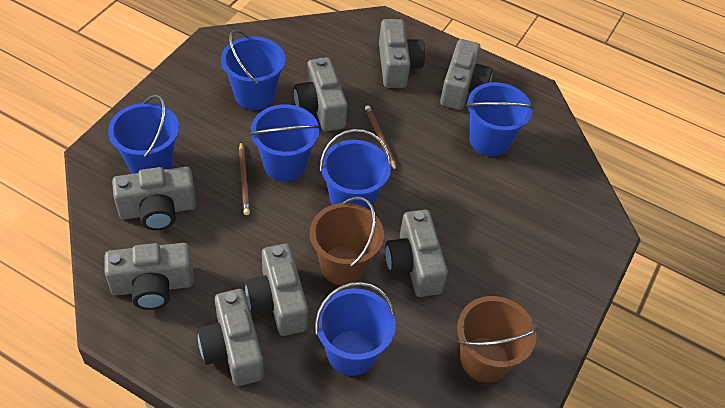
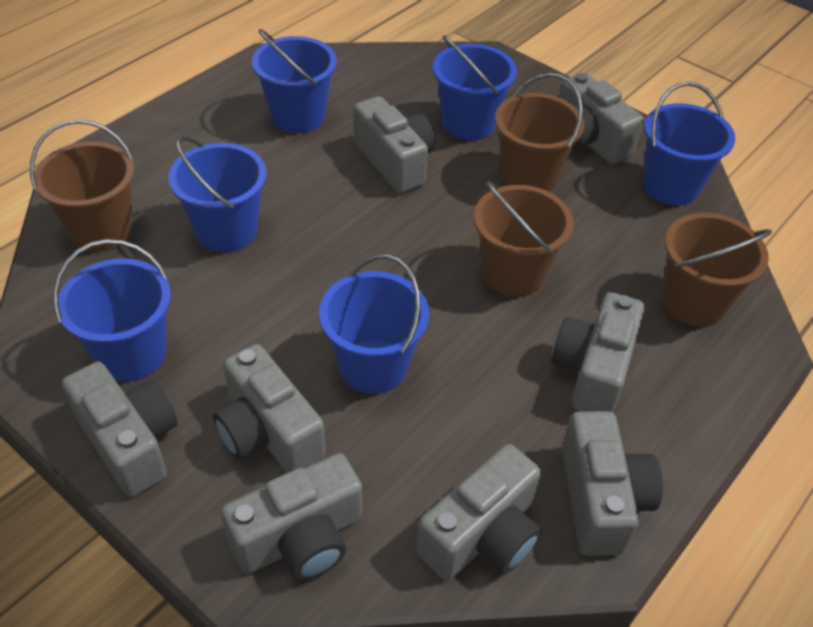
brown bucket: [310,197,384,285] [457,296,539,383] = 2 -> [30,119,135,252] [474,181,574,297] [495,73,584,191] [662,213,772,327] = 4
brown pencil: [239,142,250,215] [365,105,397,171] = 2 -> none = 0

